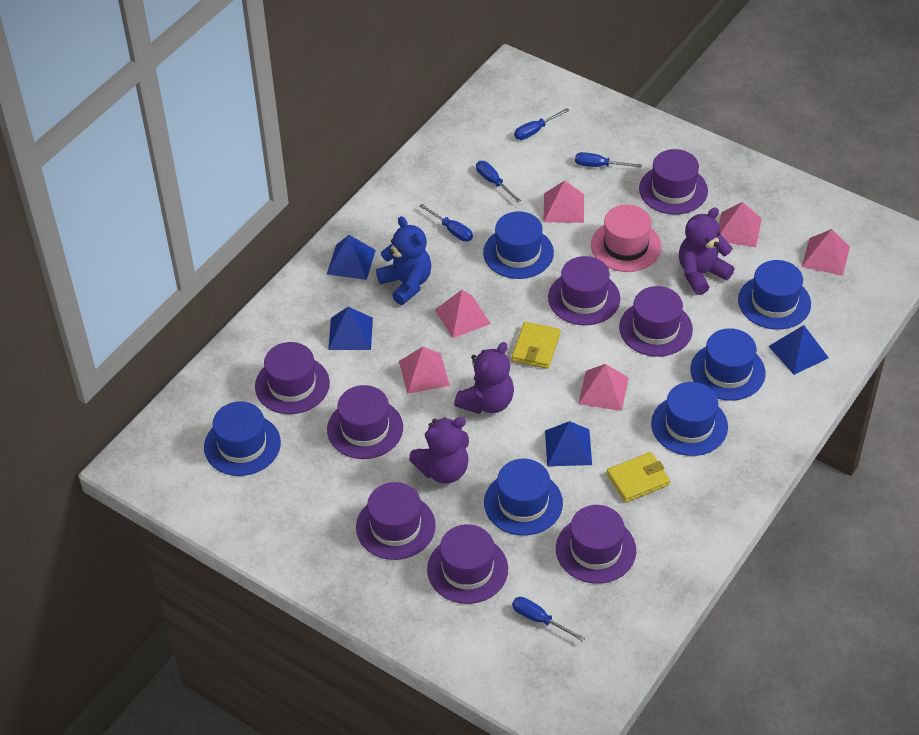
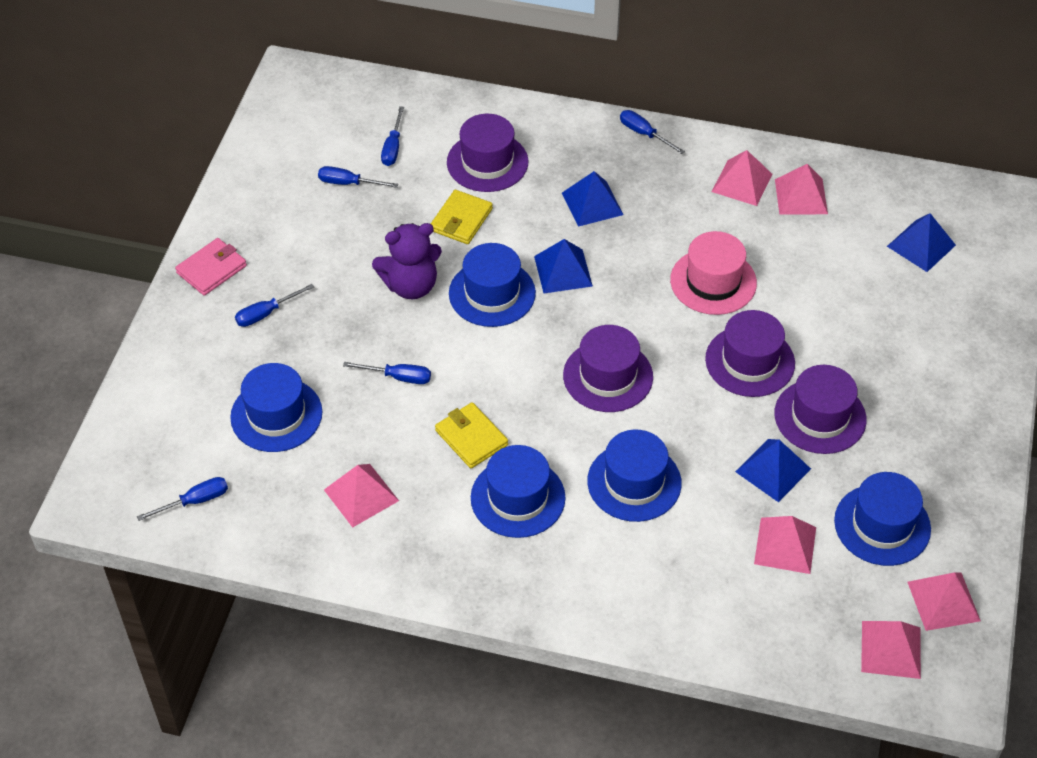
blue hat: [204,401,281,476] [483,211,554,279] [484,459,563,536] [651,382,728,456] [690,328,766,401] [738,260,811,330] = 6 -> [230,363,322,452] [449,243,536,327] [471,445,566,538] [587,430,682,522] [834,472,931,566] = 5
blue screwdriver: [420,204,473,242] [476,161,521,202] [512,597,585,642] [514,108,570,140] [575,152,642,168] = 5 -> [137,477,228,521] [235,284,314,327] [318,166,398,188] [343,362,431,384] [381,106,404,166] [620,110,685,154] = 6
blue teddy bear: [376,216,432,305] = 1 -> none = 0
pink wallet: none = 0 -> [175,238,247,296] = 1
purple hat: [255,342,330,414] [327,385,403,459] [356,482,436,560] [427,524,508,604] [548,256,620,325] [556,505,636,584] [619,286,693,357] [639,149,708,215] = 8 -> [447,114,528,192] [563,325,653,412] [705,310,795,397] [774,365,867,454] = 4
purple teddy bear: [409,417,469,484] [454,342,514,414] [679,208,734,295] = 3 -> [372,223,442,299] = 1

